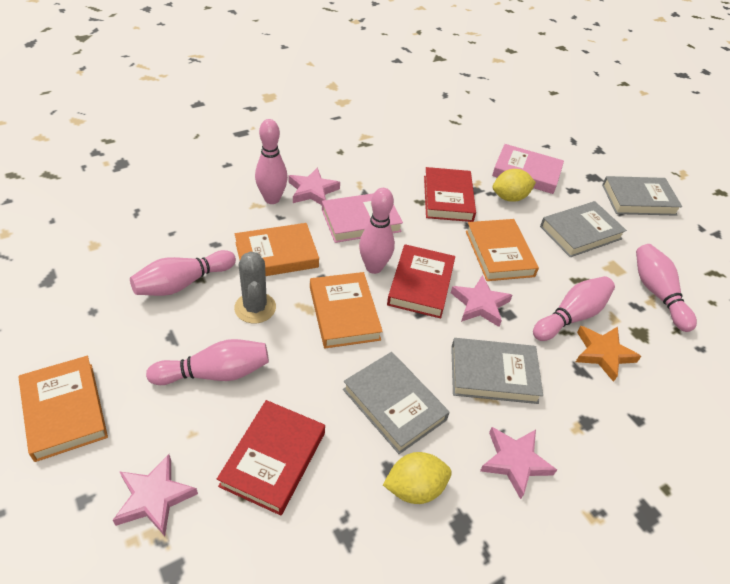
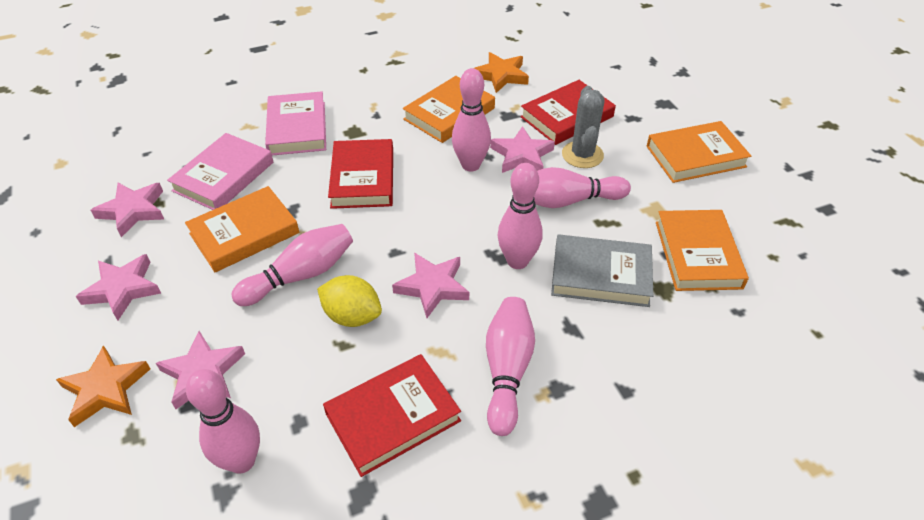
grey book: [343,352,450,454] [451,338,543,404] [540,201,627,257] [602,176,682,216] = 4 -> [551,234,653,307] = 1
orange star: [576,326,641,382] = 1 -> [56,345,150,427] [474,52,529,93] = 2
pink star: [113,454,198,536] [289,168,340,205] [451,275,512,327] [480,427,557,499] = 4 -> [76,254,161,320] [91,183,164,237] [156,331,245,409] [392,253,469,318] [490,126,555,173] = 5
yellow lemon: [383,452,452,504] [493,169,536,202] = 2 -> [317,275,382,327] = 1

